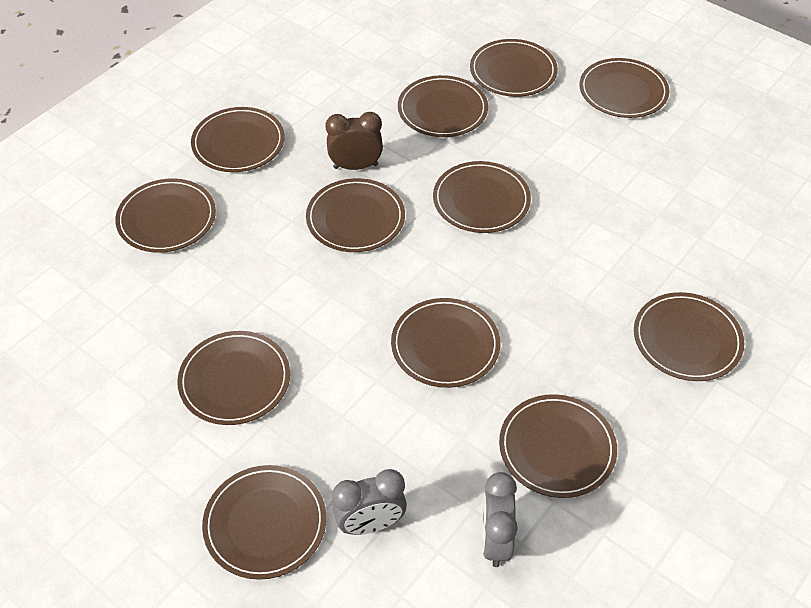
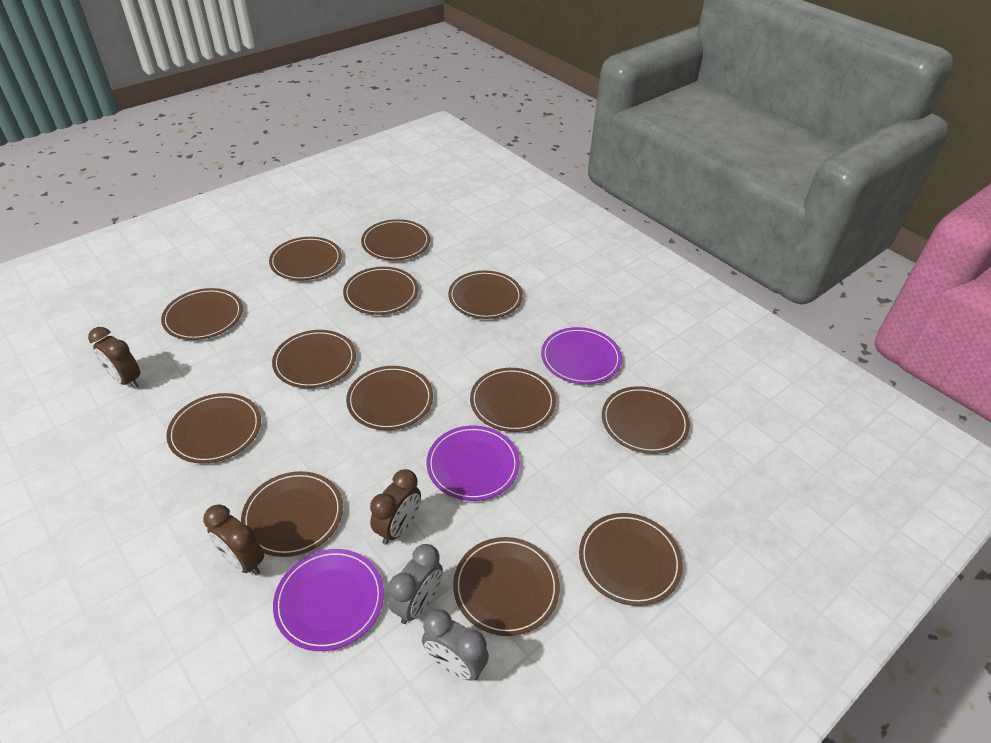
brown clock: [325,112,383,170] = 1 -> [88,327,140,389] [203,505,264,575] [370,469,421,545] = 3
brown plate: [115,178,216,253] [177,331,290,425] [191,107,285,172] [202,465,326,580] [306,178,405,252] [391,298,500,388] [398,75,488,137] [433,161,531,233] [470,39,558,97] [499,394,617,498] [579,58,669,118] [634,292,744,381] = 12 -> [161,288,243,340] [166,393,261,464] [241,471,343,557] [269,237,342,281] [272,330,356,388] [343,267,418,315] [346,366,433,430] [361,219,430,261] [448,270,523,319] [453,537,560,636] [470,368,556,432] [579,513,683,606] [602,386,690,454] = 13
purple plate: none = 0 -> [273,549,384,651] [426,425,520,501] [541,327,622,385] = 3

